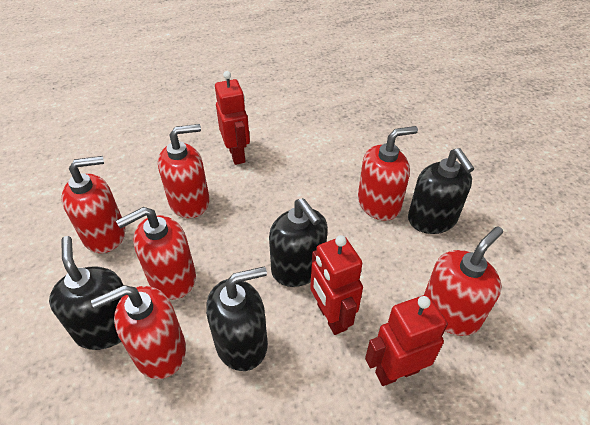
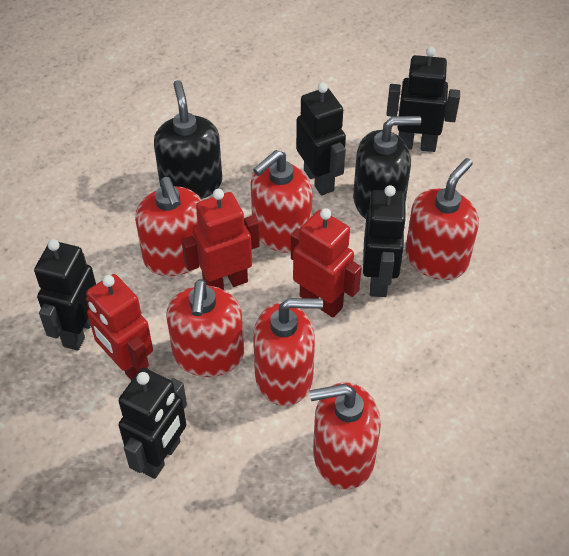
black robot: none = 0 -> [34,239,96,351] [118,368,187,479] [296,82,346,195] [363,185,407,297] [386,47,460,152] = 5
black soap dispenser: [49,236,123,350] [206,266,268,371] [269,198,328,287] [408,148,474,234] = 4 -> [154,80,222,199] [353,116,421,219] = 2

